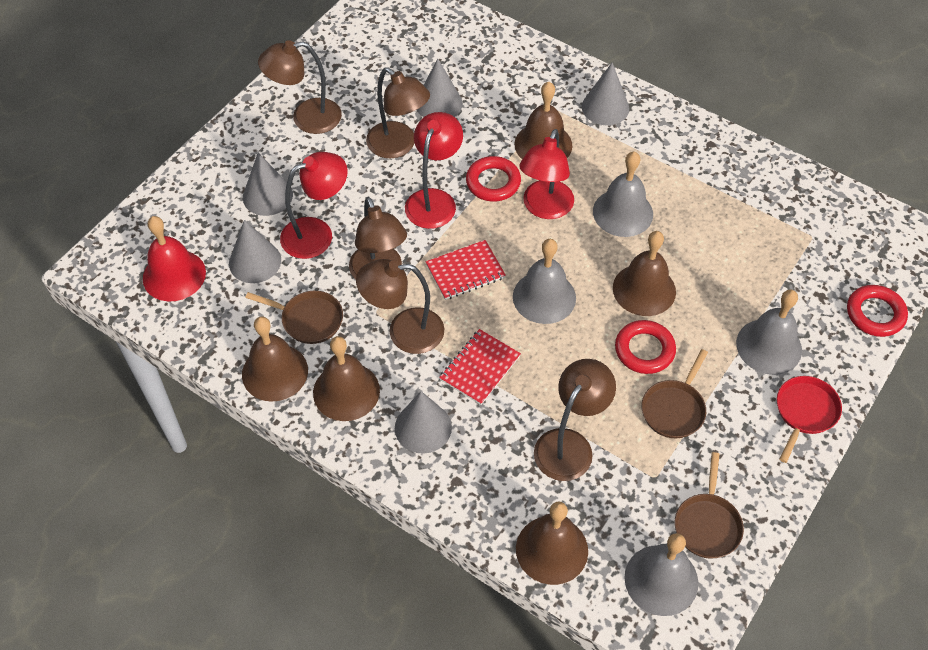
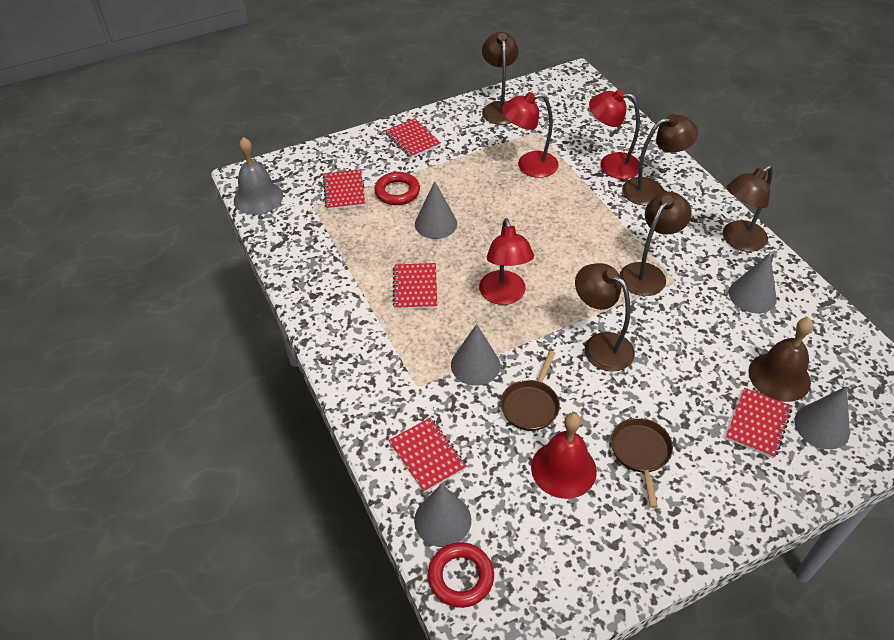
brown bell: [242,316,308,402] [313,336,380,421] [514,82,572,159] [516,502,588,585] [613,231,676,316] = 5 -> [748,318,813,402] = 1
brown pan: [245,291,343,344] [642,349,708,438] [675,452,744,559] = 3 -> [500,351,560,431] [611,418,673,508] = 2
grey bell: [513,239,576,324] [593,151,653,237] [624,533,698,616] [736,290,802,375] = 4 -> [234,137,283,215] = 1
red notebook: [426,240,506,300] [439,329,521,405] = 2 -> [323,170,365,210] [385,118,441,158] [389,418,467,492] [393,263,438,310] [725,388,792,458] = 5
red pan: [777,376,842,463] = 1 -> none = 0
red ring: [466,156,521,202] [615,320,676,374] [847,285,908,337] = 3 -> [374,172,420,205] [428,542,494,608] = 2

